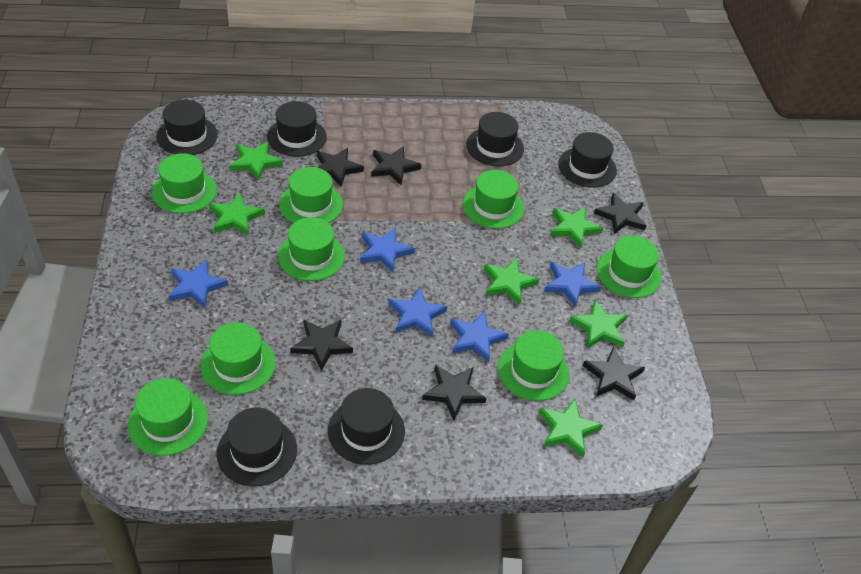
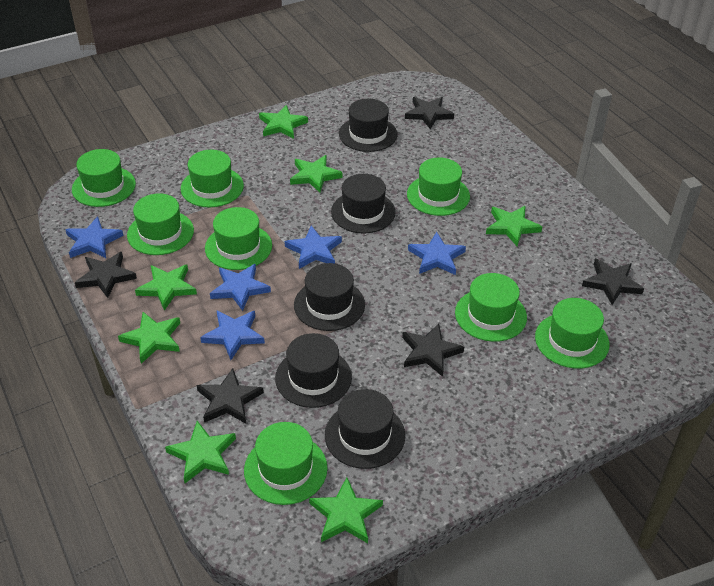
black hat: [156,100,218,155] [217,407,297,487] [267,101,327,157] [328,388,405,465] [466,112,524,166] [558,132,617,188] = 6 -> [275,333,352,408] [294,263,365,331] [325,389,405,469] [331,174,396,233] [339,99,398,152] = 5
black star: [290,319,353,371] [317,148,364,187] [371,146,422,185] [422,365,487,420] [583,347,645,400] [594,193,647,234] = 6 -> [75,252,137,298] [197,368,264,424] [402,324,464,377] [405,97,454,129] [582,259,644,305] = 5
green star: [209,193,265,236] [230,141,283,181] [484,258,539,305] [539,399,603,457] [550,207,603,249] [570,300,628,348] = 6 -> [118,312,180,364] [135,264,197,311] [165,421,236,483] [259,105,308,139] [290,155,343,193] [309,477,383,543] [486,206,542,246] = 7

